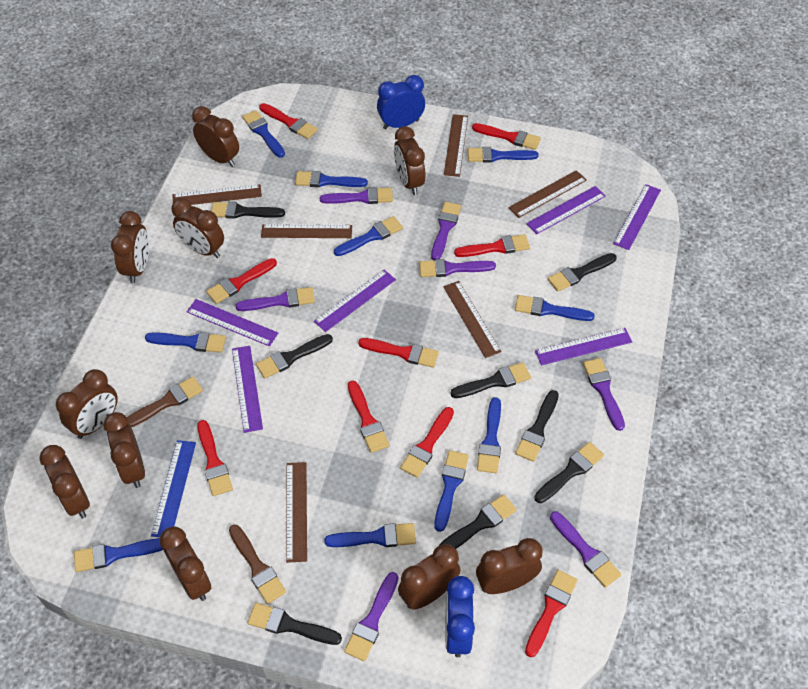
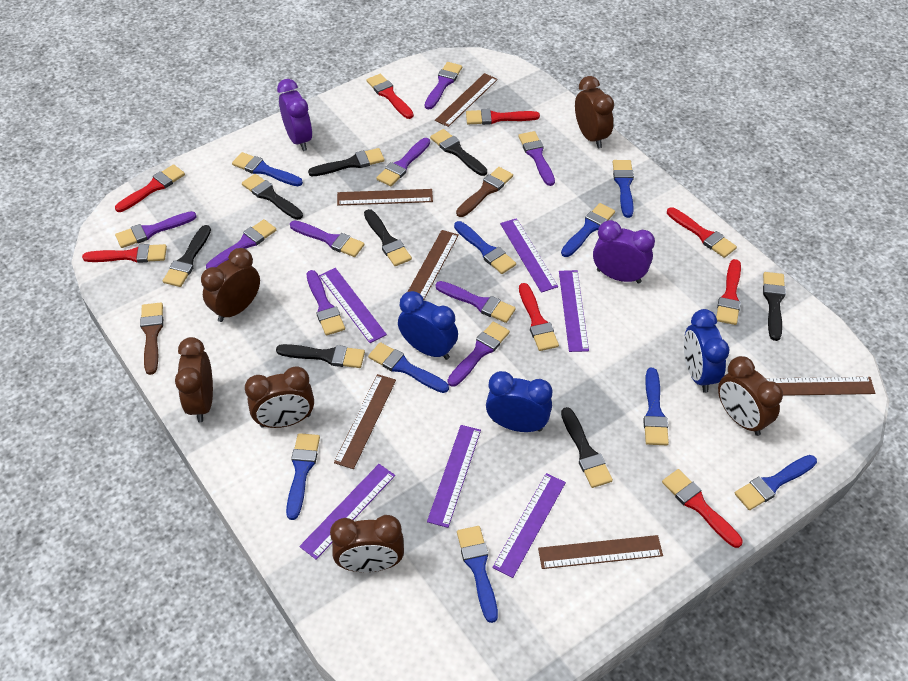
blue brush: [74,538,163,572] [145,332,226,353] [242,110,285,158] [295,171,368,187] [324,523,416,547] [334,216,403,256] [434,450,469,532] [468,147,539,163] [477,397,501,473] [515,295,595,321] = 10 -> [232,152,303,186] [286,433,320,520] [368,342,449,393] [454,221,516,274] [457,526,498,623] [561,203,615,257] [613,160,634,218] [643,368,669,445] [735,455,817,510] = 9
blue clock: [377,75,425,129] [445,576,475,657] = 2 -> [398,291,458,360] [486,371,552,432] [684,309,729,393] = 3
blue ruler: [151,440,196,537] = 1 -> none = 0
brown clock: [40,445,90,519] [56,369,118,439] [103,412,145,488] [111,211,149,283] [160,527,211,601] [172,198,224,258] [192,106,239,167] [394,126,425,195] [398,544,461,610] [476,538,543,594] = 10 -> [175,337,213,422] [201,248,260,322] [245,367,314,428] [330,515,404,572] [575,76,614,148] [718,356,783,436] = 6
purple brush: [236,287,315,311] [320,187,393,204] [344,572,398,661] [419,259,496,277] [431,202,461,260] [550,511,621,588] [583,358,625,431] = 7 -> [115,211,197,248] [206,219,276,269] [290,220,365,257] [307,270,345,336] [376,138,430,187] [425,62,462,109] [436,281,516,323] [448,322,510,387] [518,131,555,186] = 9
purple clock: none = 0 -> [277,79,312,151] [593,220,655,284] = 2
red brush: [197,420,233,496] [206,258,277,304] [259,103,318,139] [348,381,389,453] [358,338,439,368] [400,407,454,478] [454,234,530,257] [472,123,541,150] [525,570,578,657] = 9 -> [82,244,167,263] [115,164,185,212] [366,74,414,119] [466,109,540,125] [519,283,559,351] [662,469,743,548] [667,207,737,258] [716,259,741,325] = 8

